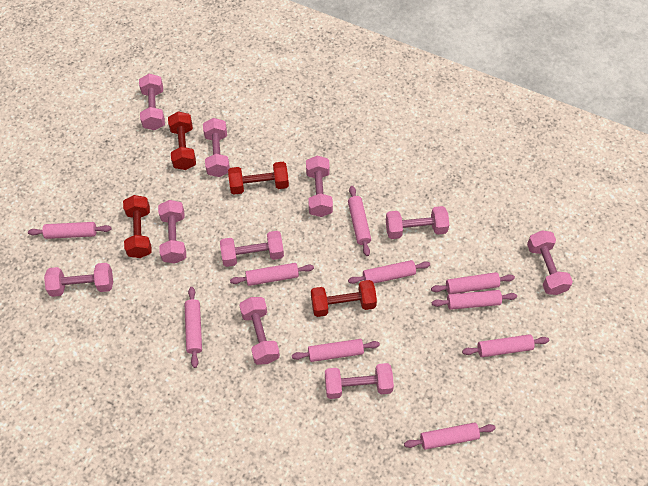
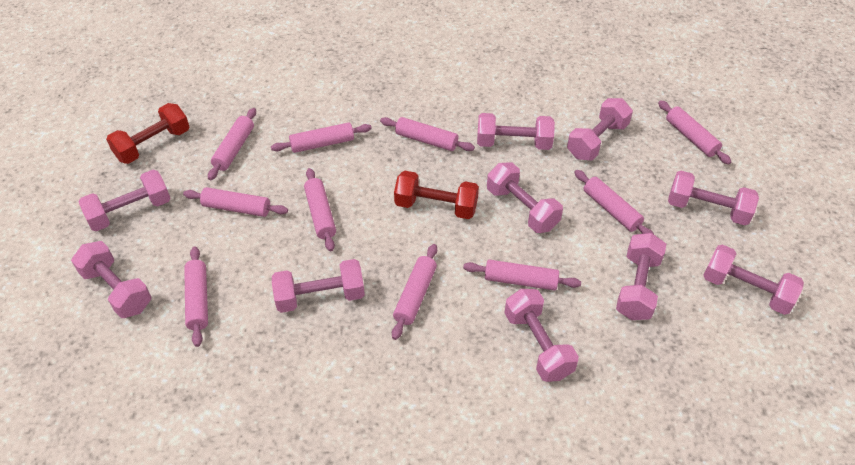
red dumbbell: [123,195,152,258] [168,111,196,170] [228,162,289,195] [311,280,377,317] = 4 -> [106,103,189,164] [394,171,479,219] = 2

